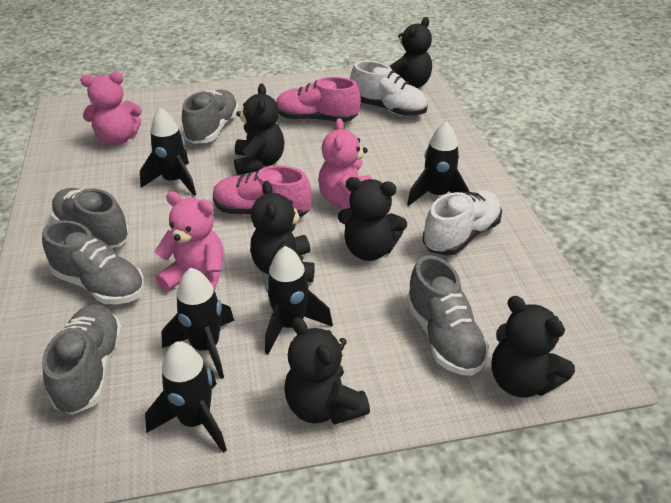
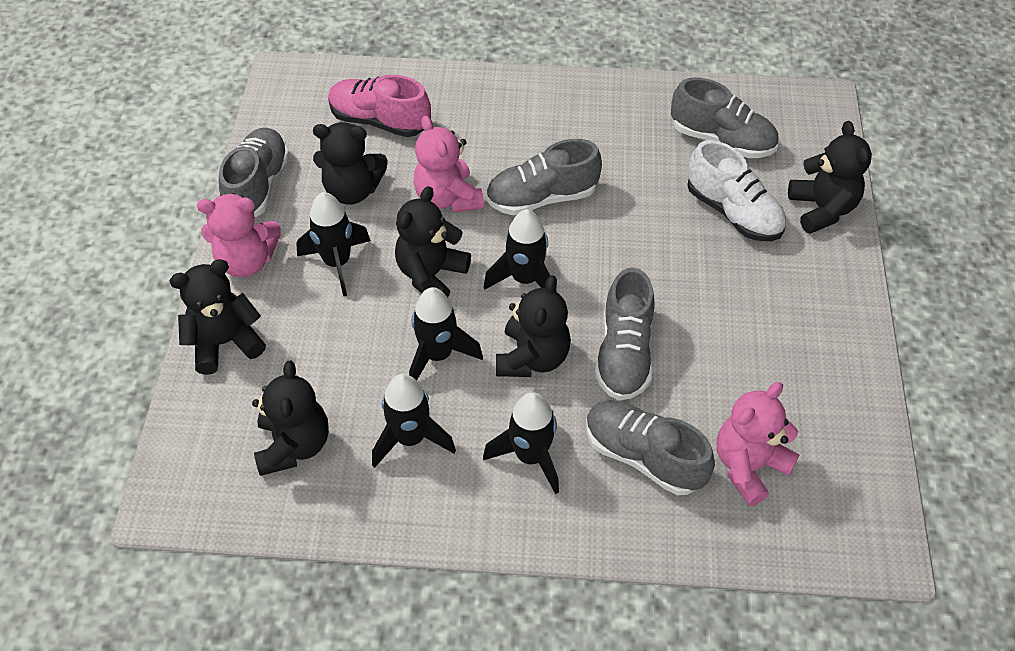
pink shoe: [213,166,312,219] [276,77,361,122] = 2 -> [328,75,431,137] = 1
white shoe: [350,61,428,117] [423,190,502,256] = 2 -> [687,140,786,241] = 1

